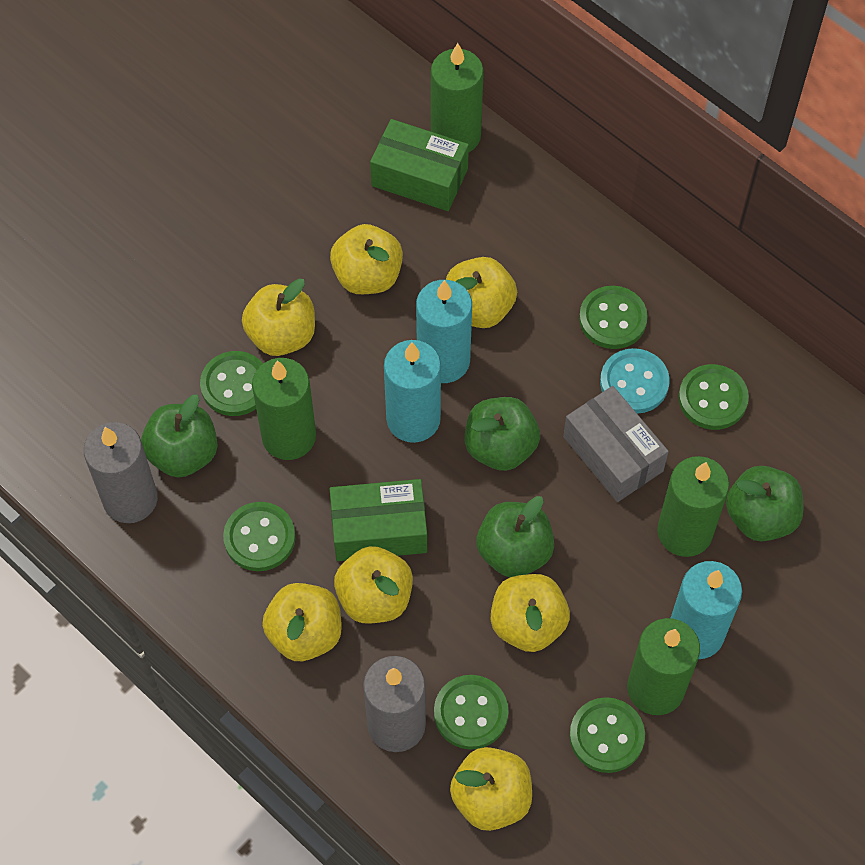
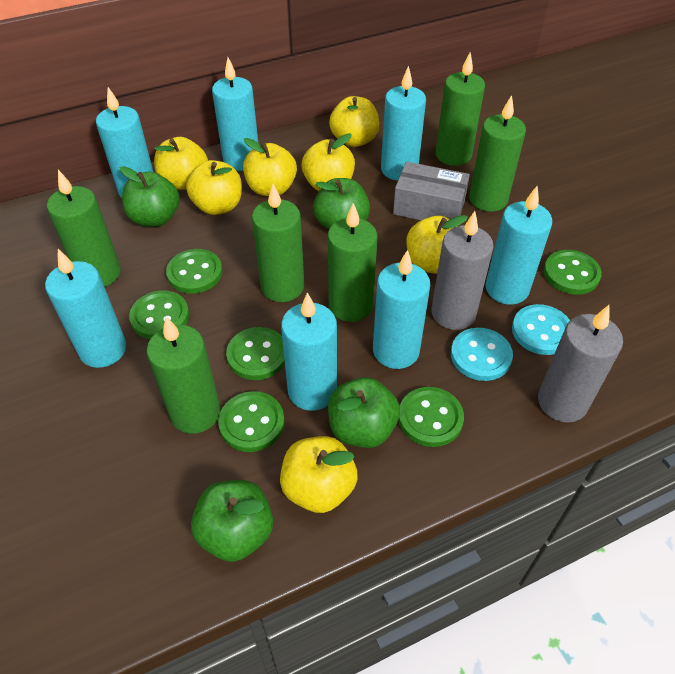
green box: [330,479,427,561] [370,119,469,211] = 2 -> none = 0
green candle: [252,358,316,460] [431,43,484,153] [627,618,700,715] [657,456,729,557] = 4 -> [47,170,121,287] [147,317,221,434] [252,184,304,302] [328,203,377,322] [436,52,485,166] [469,95,526,212] = 6
turquoise button: [600,348,670,414] = 1 -> [451,328,513,381] [512,304,570,355] = 2
turquoise candle: [384,340,441,443] [416,280,472,383] [671,561,742,659] = 3 -> [45,249,126,368] [96,87,153,198] [212,58,258,171] [281,292,337,411] [373,250,430,369] [381,66,426,181] [486,186,552,305] = 7

